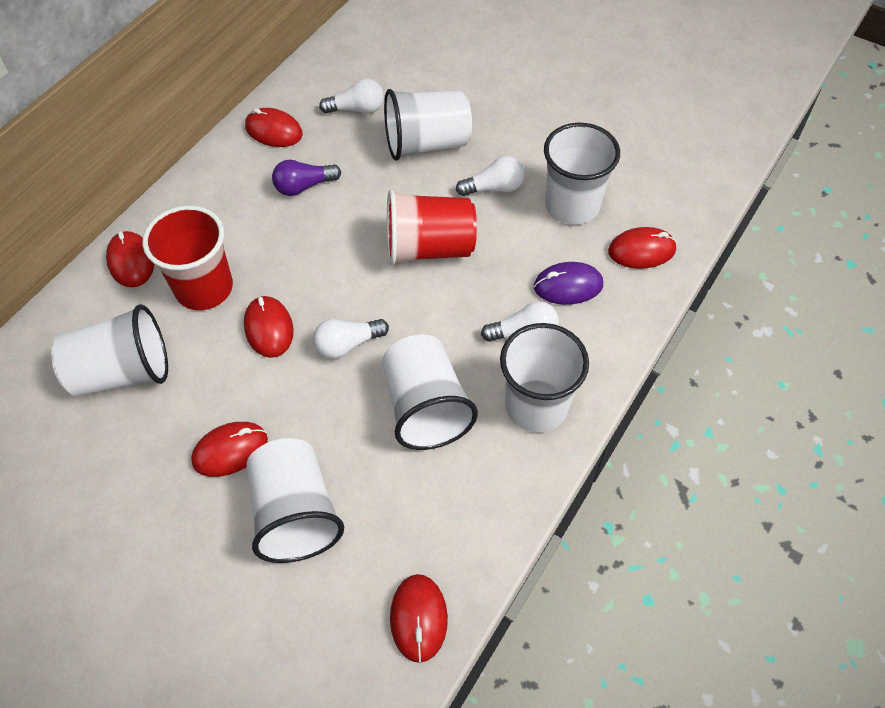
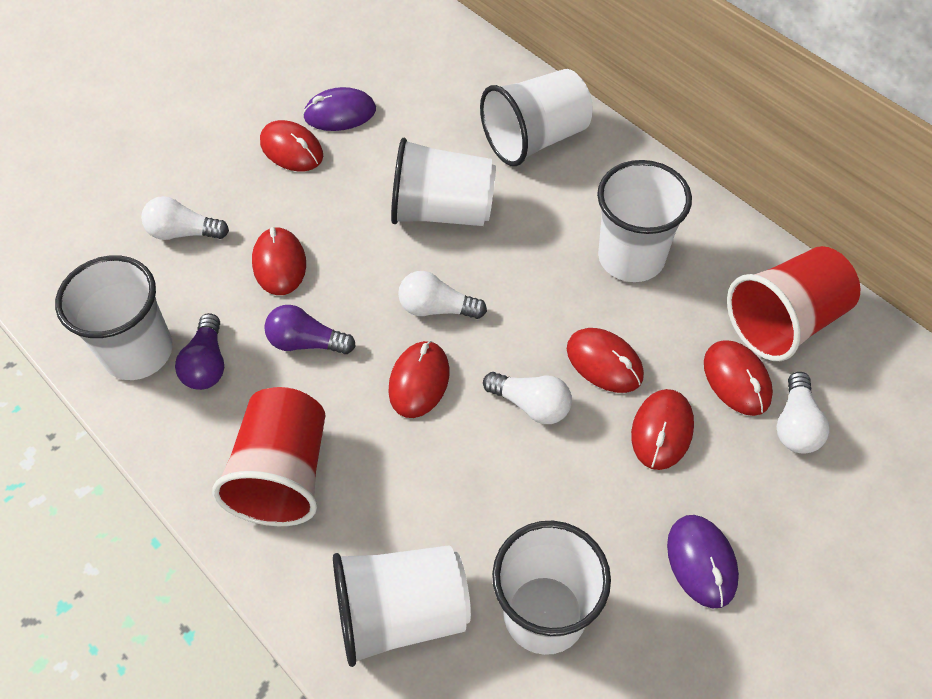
purple light bulb: [272,160,341,196] = 1 -> [175,313,224,390] [264,305,356,354] = 2
purple mouse: [534,262,603,305] = 1 -> [303,87,376,131] [667,515,739,608] = 2

